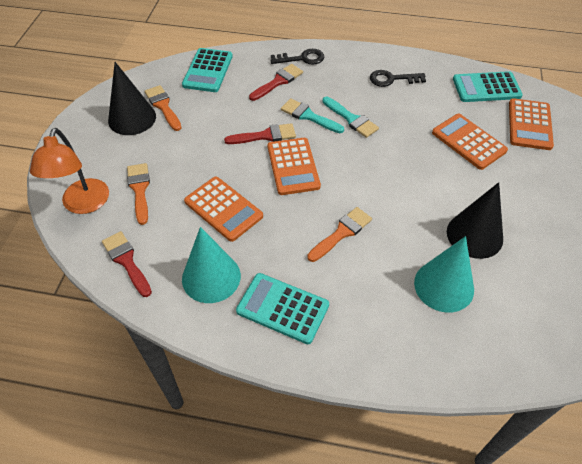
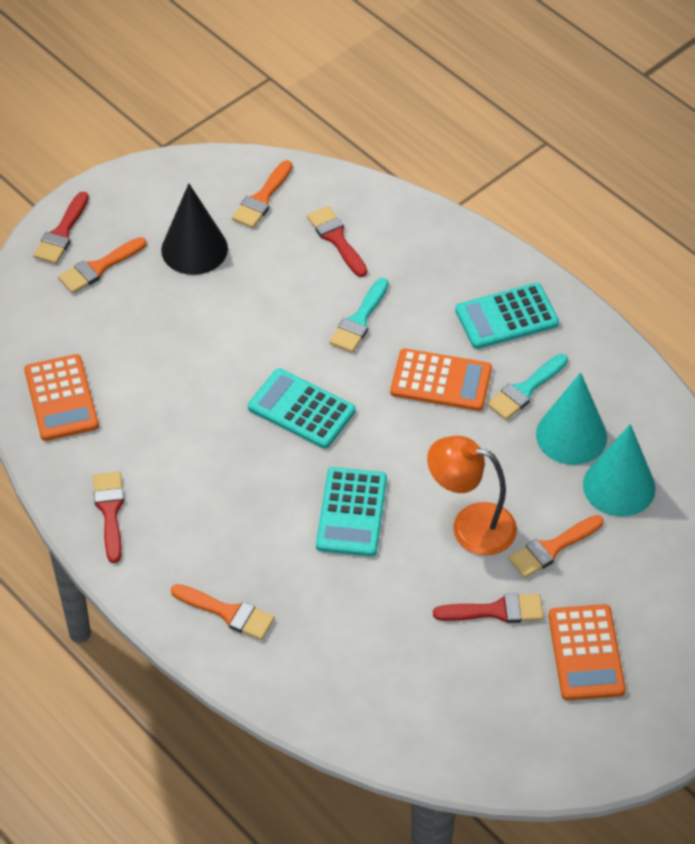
black cone: [108,62,156,135] [447,182,503,259] = 2 -> [161,184,228,275] = 1
black key: [271,49,324,65] [370,70,426,87] = 2 -> none = 0
orange brush: [127,163,150,225] [145,85,182,131] [307,207,372,262] = 3 -> [58,237,146,294] [171,584,275,640] [232,160,293,228] [508,515,603,578] = 4
orange calculator: [184,177,263,242] [267,138,321,195] [432,114,508,170] [509,98,554,150] = 4 -> [24,354,99,441] [390,349,492,411] [548,604,626,701] = 3
red brush: [102,231,152,297] [224,123,296,144] [249,64,303,101] = 3 -> [33,192,89,264] [93,472,124,563] [307,206,367,277] [433,593,544,623] = 4

